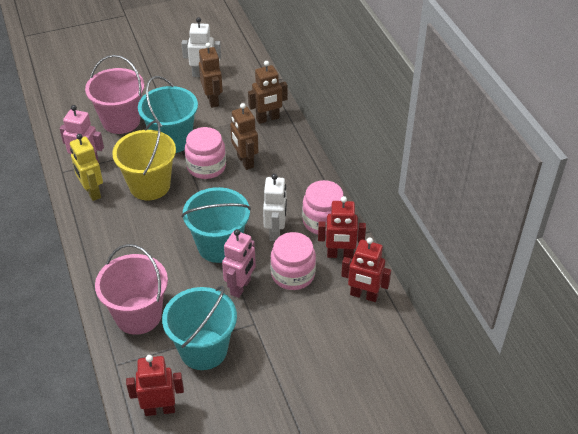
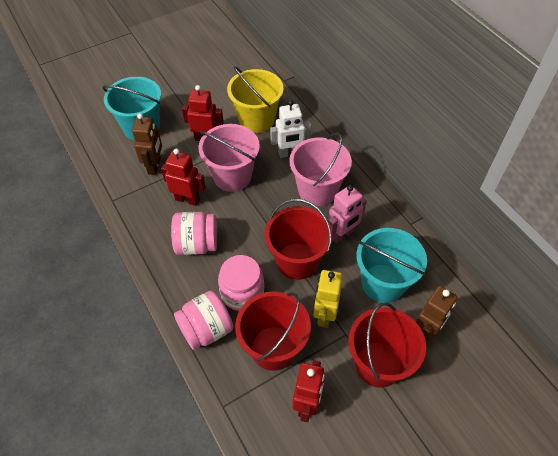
brown robot: [199,43,223,108] [230,103,258,170] [248,61,288,124] = 3 -> [132,113,162,175] [416,286,457,340] = 2
pink robot: [59,105,104,163] [222,229,256,298] = 2 -> [328,185,367,243] = 1
red bucket: none = 0 -> [235,292,311,371] [265,199,333,280] [348,302,426,388] = 3
turquoise bucket: [138,76,198,153] [162,285,237,370] [182,187,251,263] = 3 -> [102,77,161,141] [356,228,427,303] = 2
white robot: [181,17,221,77] [263,174,287,241] = 2 -> [270,100,311,158] = 1

